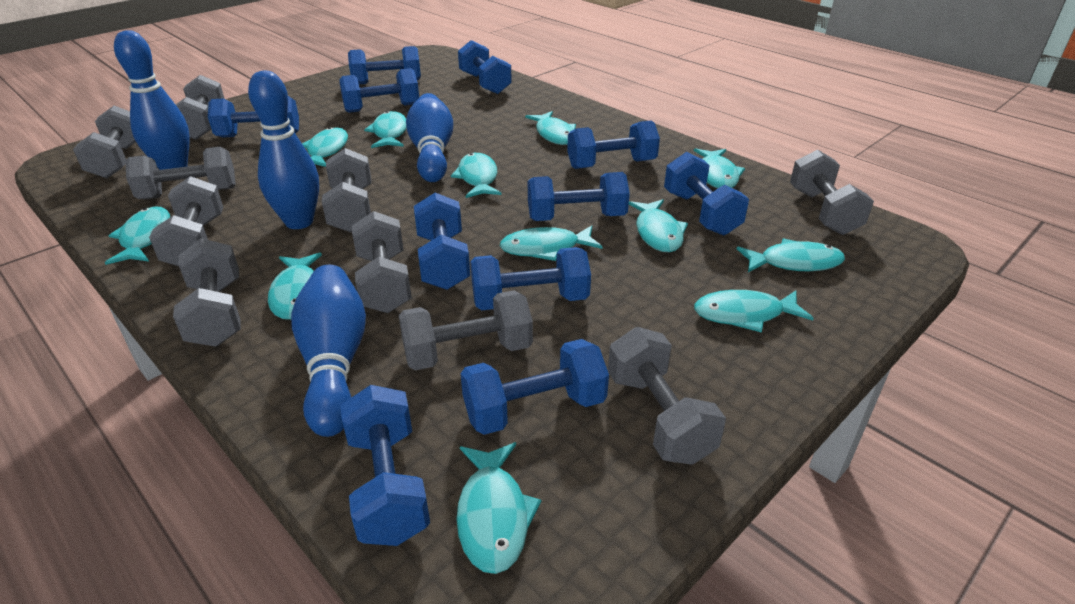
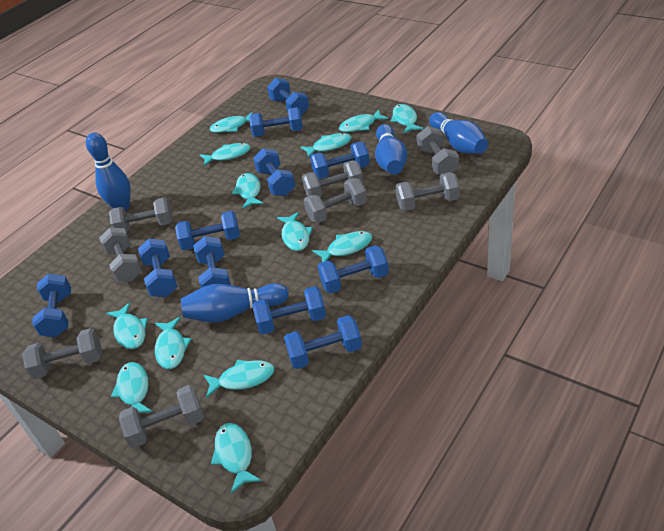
grey dumbbell: [73,106,136,178] [125,147,236,199] [149,176,223,266] [173,238,241,347] [176,75,225,140] [322,148,371,232] [352,211,412,313] [399,290,533,370] [608,327,726,465] [790,149,874,235] = 10 -> [22,328,102,379] [99,227,142,282] [109,197,173,232] [119,385,204,448] [302,160,364,198] [304,178,367,223] [396,172,460,211] [417,126,459,175] = 8
turquoise fish: [105,206,170,265] [268,253,322,320] [302,127,348,167] [364,111,407,148] [451,153,502,198] [456,442,541,574] [500,225,603,261] [525,111,576,145] [629,199,688,252] [694,148,745,189] [694,290,814,333] [737,239,845,272] = 12 -> [106,302,148,349] [111,362,153,413] [155,317,191,369] [200,143,251,166] [204,360,275,398] [210,112,253,133] [211,423,262,494] [232,173,264,209] [277,212,313,251] [300,133,352,158] [312,231,372,262] [339,109,388,132] [390,104,423,134] = 13

